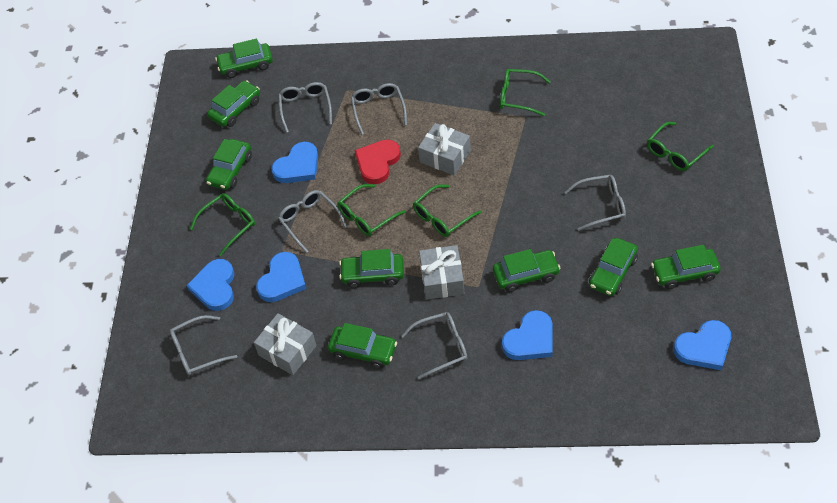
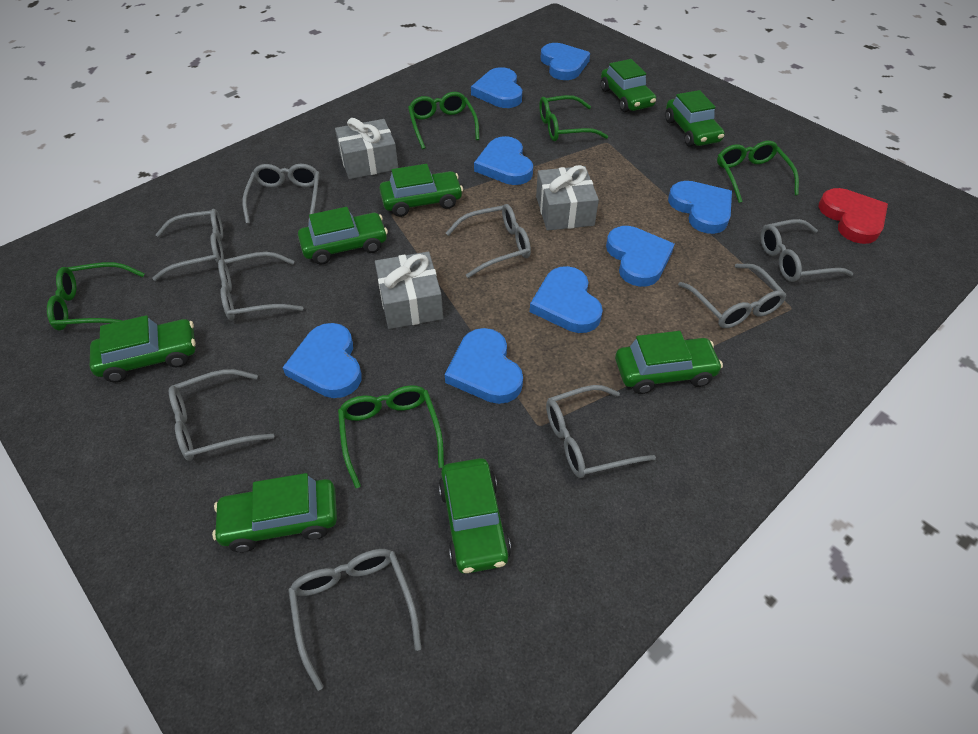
blue heart: [186,259,234,311] [256,252,306,302] [271,142,318,183] [502,310,553,360] [674,320,731,370] = 5 -> [282,323,362,398] [445,328,523,404] [471,67,522,108] [474,136,533,185] [530,266,603,333] [541,43,590,80] [606,226,674,287] [668,181,732,234] = 8
grey glasses: [170,315,237,375] [278,82,332,133] [278,190,347,253] [351,83,407,135] [401,312,467,379] [565,175,626,231] = 6 -> [152,209,224,281] [169,369,274,461] [218,252,303,321] [242,164,319,224] [288,549,422,691] [446,204,531,278] [546,385,656,478] [678,264,787,328] [760,219,854,282] = 9

